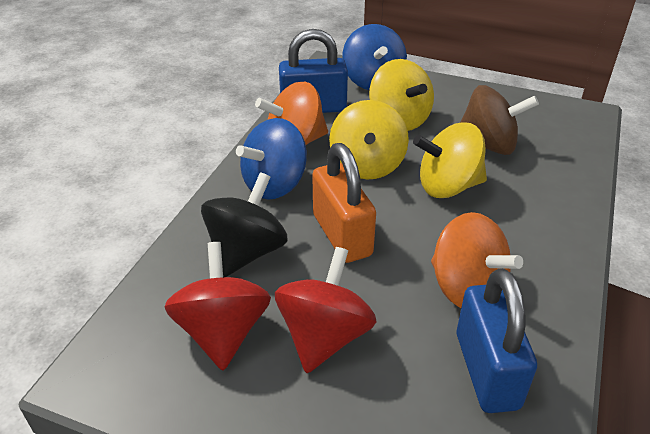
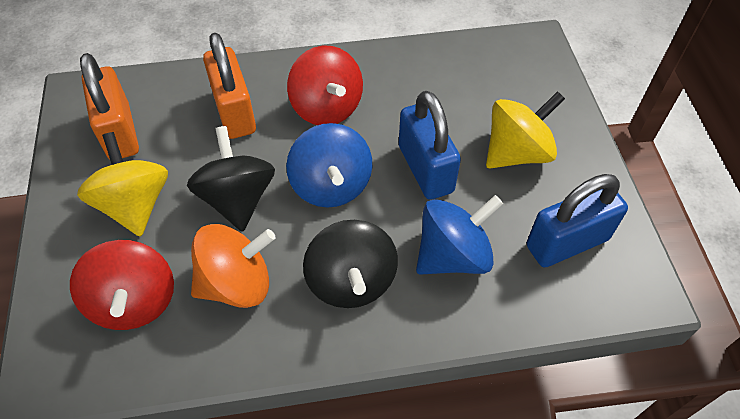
black spinning top: [201,172,288,277] = 1 -> [187,126,275,232] [303,220,398,308] = 2
brown spinning top: [460,85,539,155] = 1 -> none = 0
orange padlock: [312,143,376,263] = 1 -> [80,53,139,159] [203,33,256,139] = 2
orange spinning top: [255,82,328,145] [431,212,523,308] = 2 -> [191,224,276,308] = 1
yellow spinning top: [329,100,409,180] [369,59,434,131] [413,122,487,198] = 3 -> [77,132,168,237] [486,91,565,169] = 2

